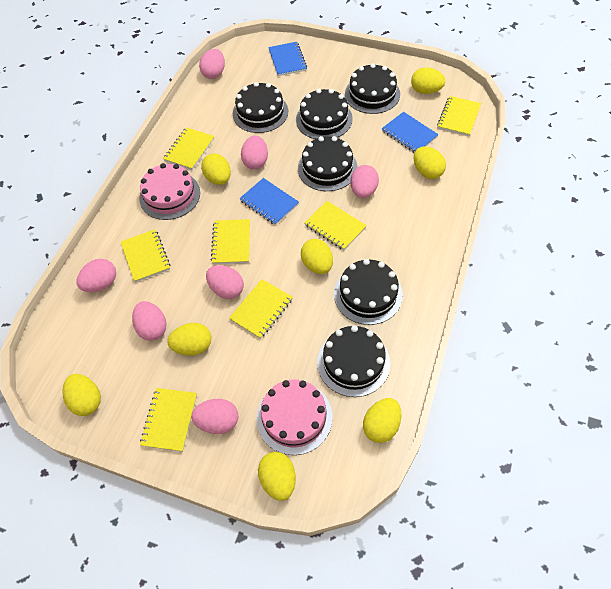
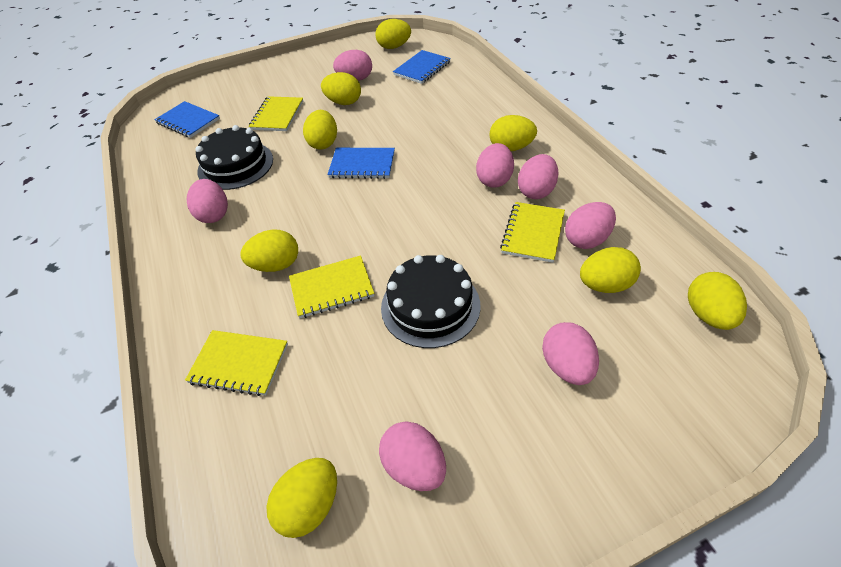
black cake: [233,82,288,133] [296,89,353,139] [298,136,358,191] [317,325,390,397] [334,259,403,325] [345,63,400,114] = 6 -> [195,125,273,190] [381,255,481,348] = 2
pink cake: [139,163,200,220] [256,379,333,455] = 2 -> none = 0
yellow notebook: [121,229,170,282] [140,388,197,452] [163,127,215,170] [211,219,250,264] [229,279,293,339] [305,201,367,250] [437,96,481,136] = 7 -> [185,330,288,396] [249,96,303,131] [289,256,374,318] [500,202,565,263] = 4

